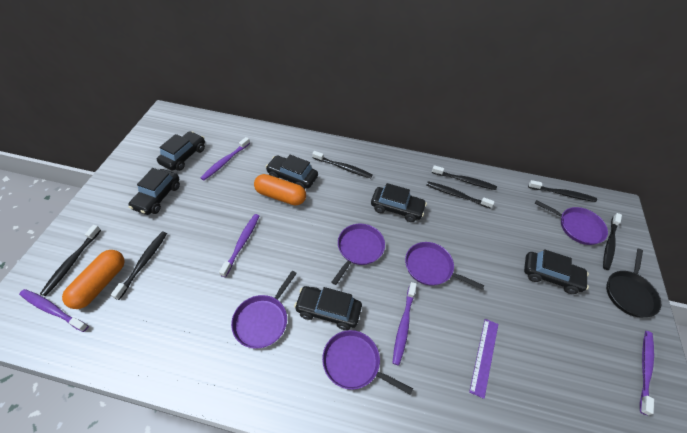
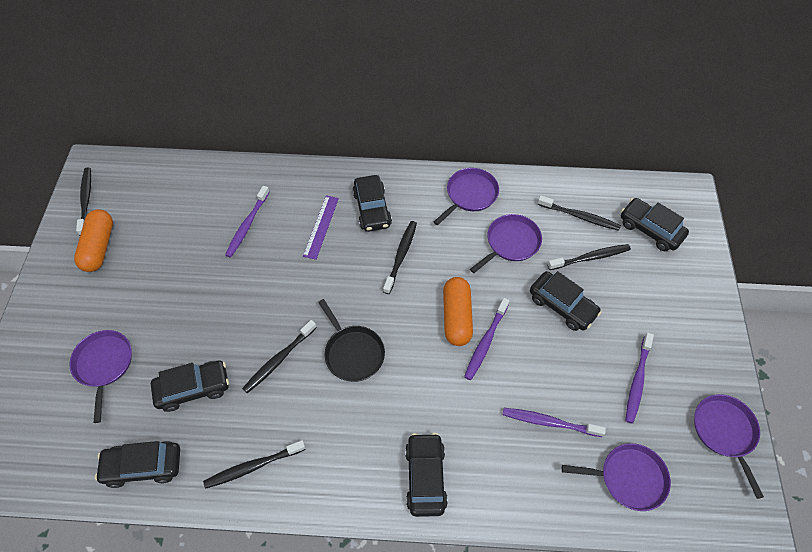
black toothbrush: [40,225,101,296] [111,231,167,300] [312,151,373,178] [427,181,495,209] [432,165,497,190] [528,180,597,202] [603,213,622,270] = 7 -> [76,168,91,235] [203,440,306,489] [242,320,317,393] [383,221,417,294] [538,195,621,231] [547,244,631,270] = 6
purple toothbrush: [19,289,89,332] [200,137,250,180] [219,214,259,277] [392,282,417,366] [640,331,654,415] = 5 -> [225,186,269,258] [464,298,509,380] [503,408,606,437] [625,333,654,424] = 4

